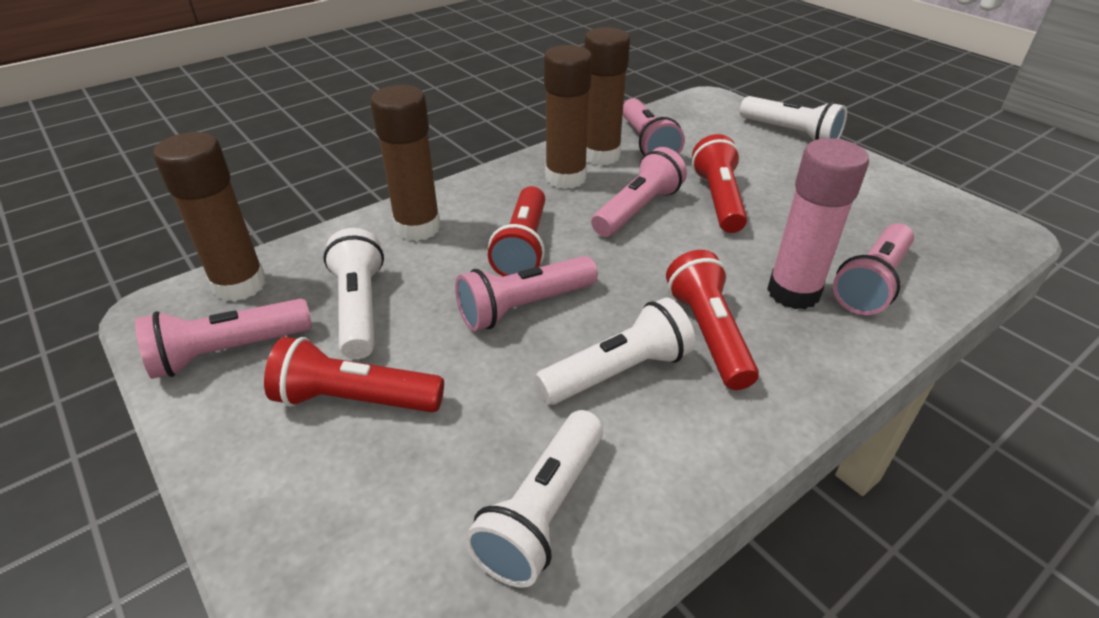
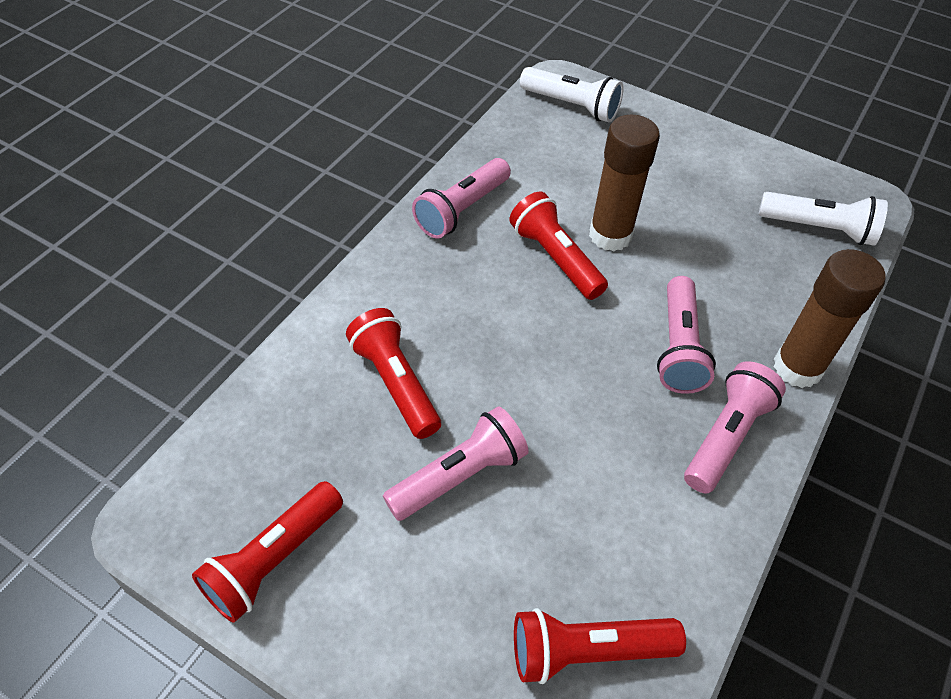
brown glue stick: [153,132,266,302] [370,85,441,241] [544,45,592,189] [584,27,630,165] = 4 -> [589,115,660,251] [773,249,886,388] = 2
pink flashlight: [135,298,312,379] [455,256,598,331] [591,147,687,237] [623,98,685,155] [833,223,914,315] = 5 -> [383,407,529,521] [412,158,511,238] [657,276,716,394] [684,361,786,493] = 4
pink glue stick: [767,138,869,310] = 1 -> none = 0
white flashlight: [323,228,384,359] [465,410,603,588] [535,297,695,405] [740,96,847,140] = 4 -> [520,67,624,122] [759,192,888,246] = 2

